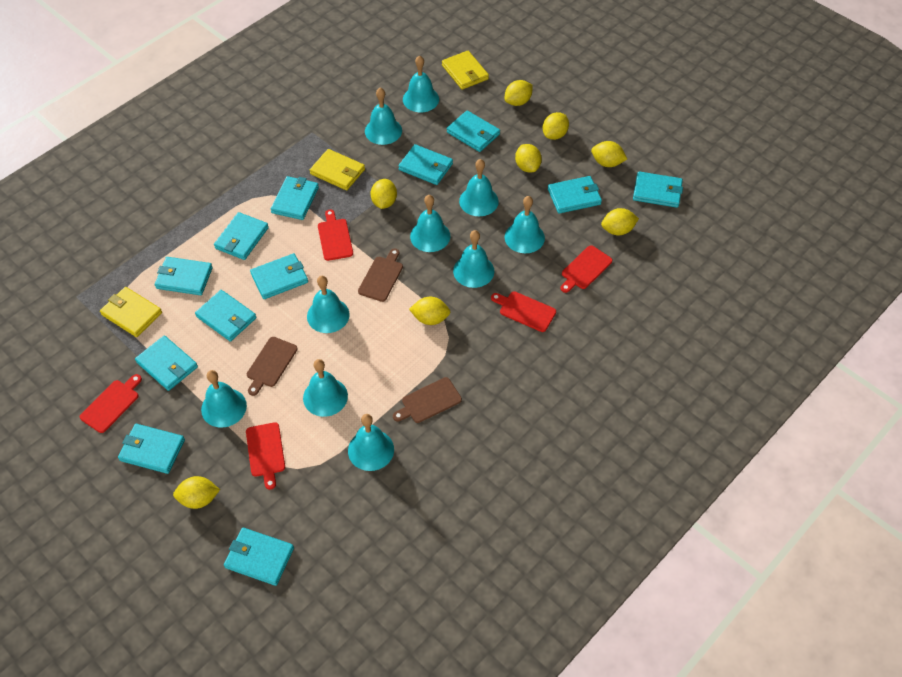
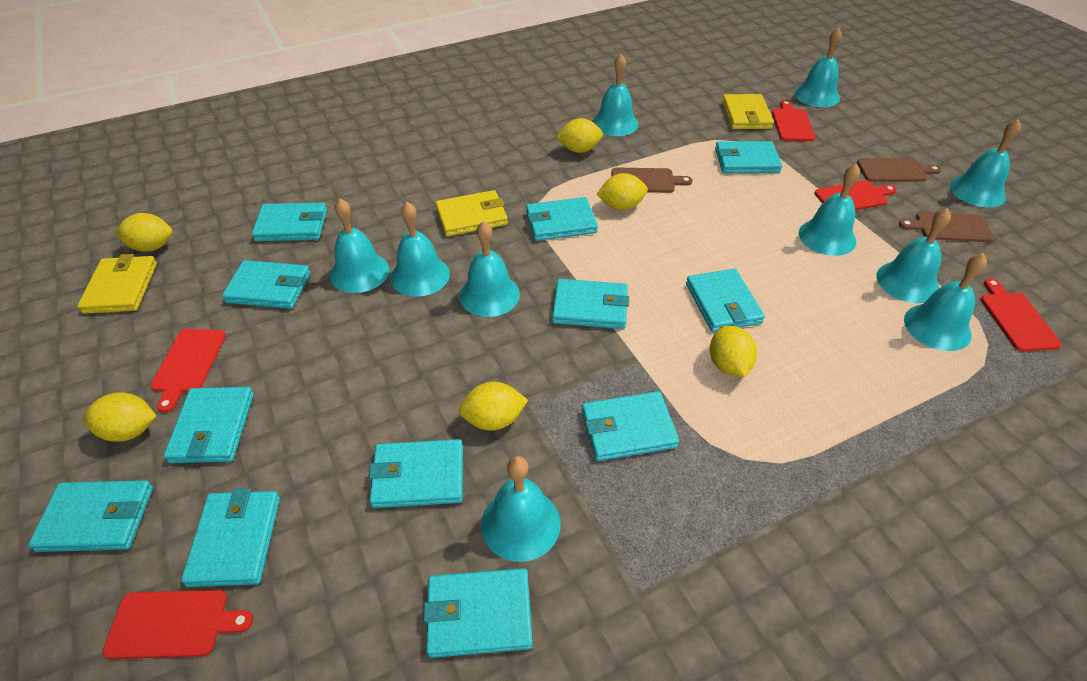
yellow lemon: [173,476,220,509] [370,179,397,209] [409,297,450,325] [505,80,533,106] [515,144,542,173] [543,112,569,140] [591,141,627,167] [601,208,639,235] = 8 -> [83,392,156,442] [115,213,173,252] [459,382,528,430] [556,118,603,153] [596,173,648,210] [710,326,757,377] = 6

